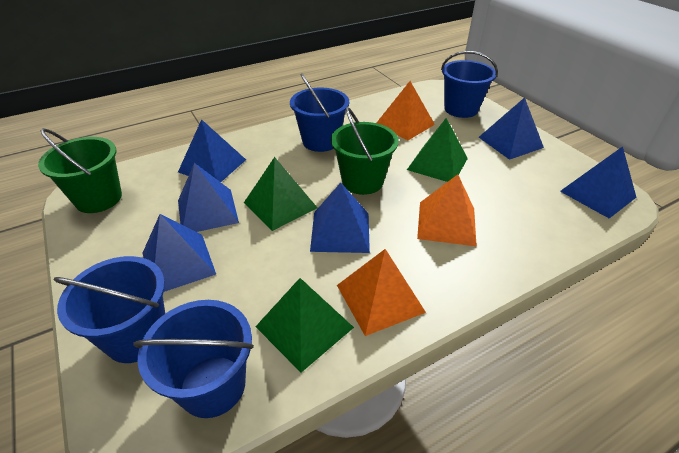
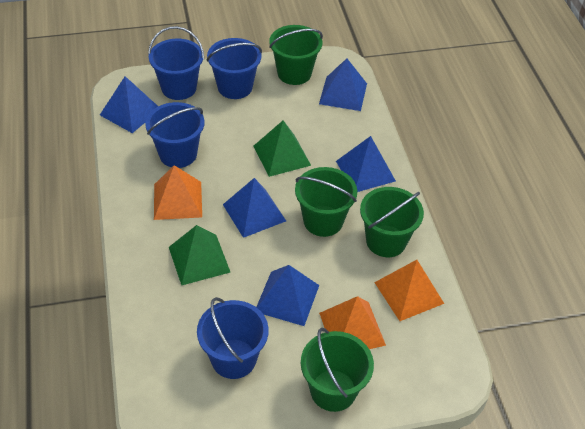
blue pyramid: [143,214,216,292] [178,119,246,182] [178,163,239,232] [310,183,370,253] [479,97,544,160] [560,146,636,219] = 6 -> [100,76,158,133] [223,178,286,238] [257,265,319,326] [319,58,367,111] [336,136,396,192] = 5
green bucket: [38,128,122,213] [331,107,399,195] = 2 -> [269,25,323,85] [295,167,357,237] [301,328,374,412] [360,187,424,257] = 4
green pyramid: [244,157,317,231] [255,278,354,373] [407,118,468,182] = 3 -> [169,225,230,285] [254,120,311,177] = 2

